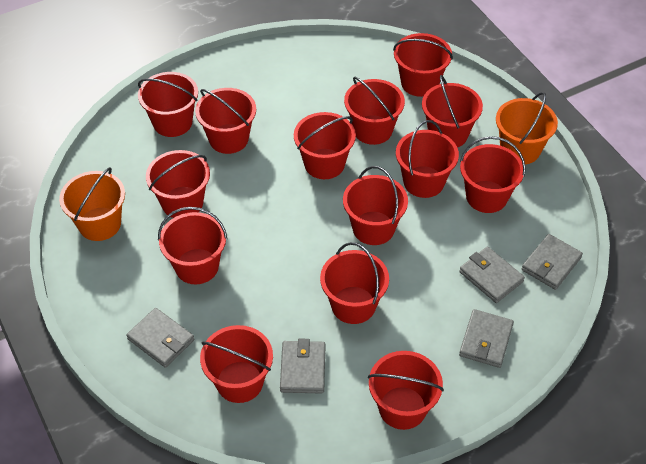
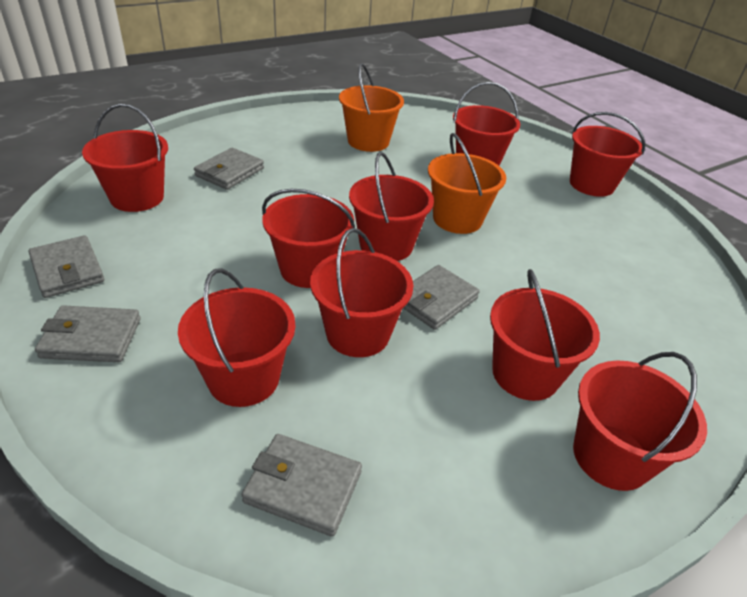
red bucket: [138,72,198,137] [146,150,210,218] [158,207,227,284] [195,88,256,154] [200,325,273,403] [294,112,356,179] [320,242,389,324] [343,166,408,245] [344,77,405,145] [368,351,444,430] [393,33,453,97] [396,120,459,198] [422,75,483,147] [460,136,526,213] = 14 -> [82,104,168,212] [178,268,295,407] [262,189,355,288] [310,228,413,357] [349,152,434,261] [453,82,520,166] [490,269,600,401] [570,112,645,197] [573,352,707,491] = 9

